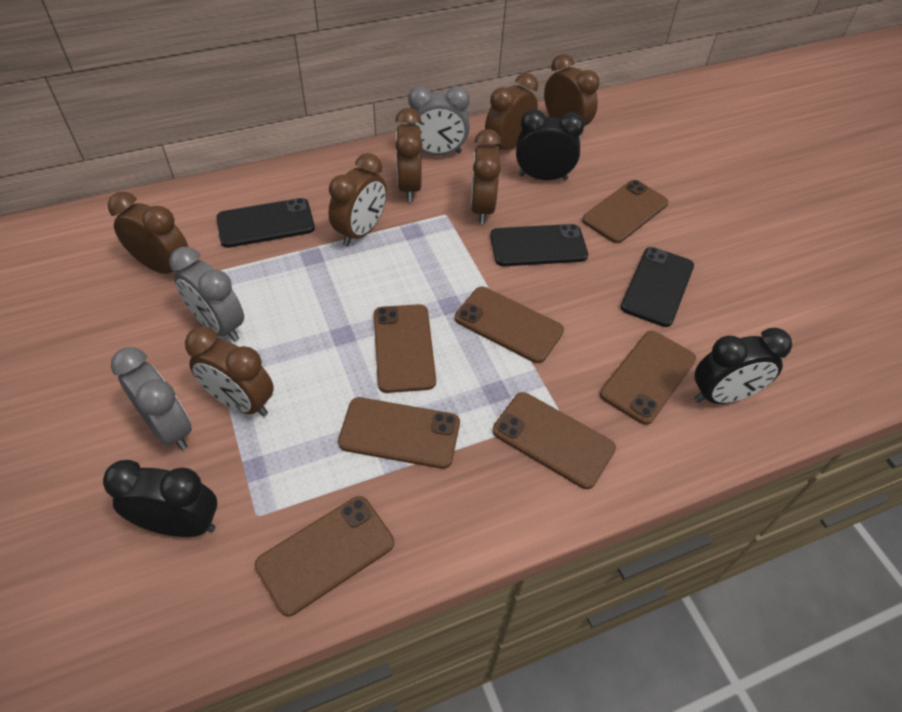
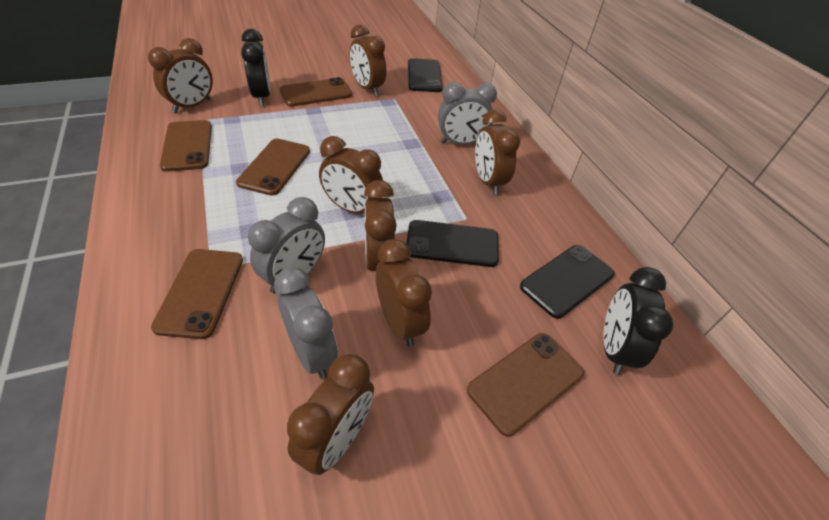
black clock: [103,460,217,537] [516,109,584,180] [694,328,792,404] = 3 -> [241,29,270,106] [604,267,673,375] = 2
brown phone: [255,496,394,616] [338,397,460,469] [374,304,436,393] [455,287,564,363] [493,392,616,489] [582,180,668,243] [600,331,696,425] = 7 -> [151,249,243,339] [160,120,212,172] [236,139,310,196] [280,77,352,107] [467,333,584,437] = 5

